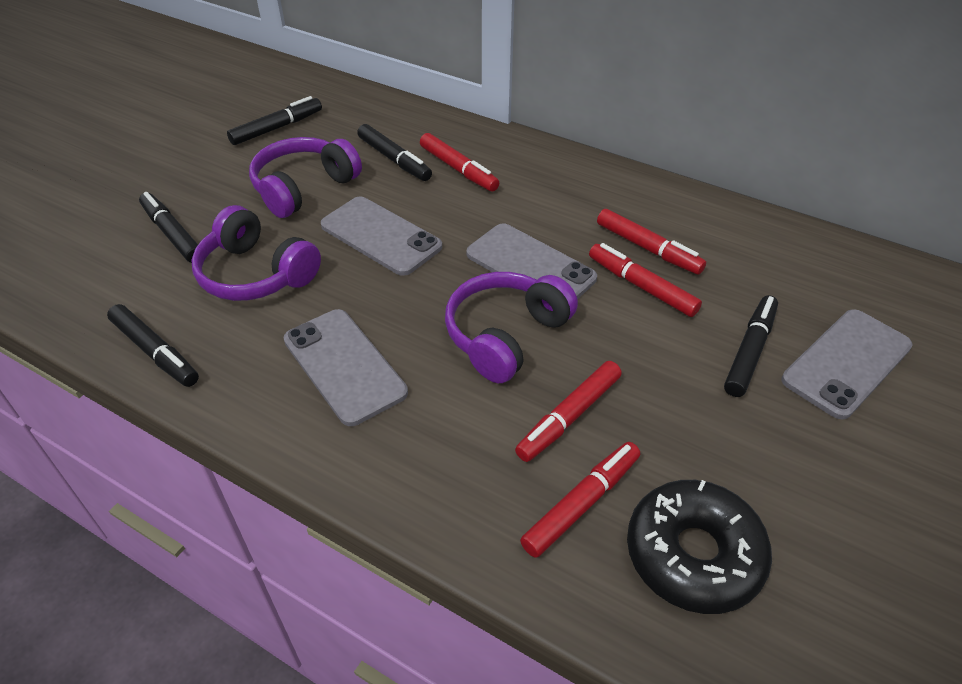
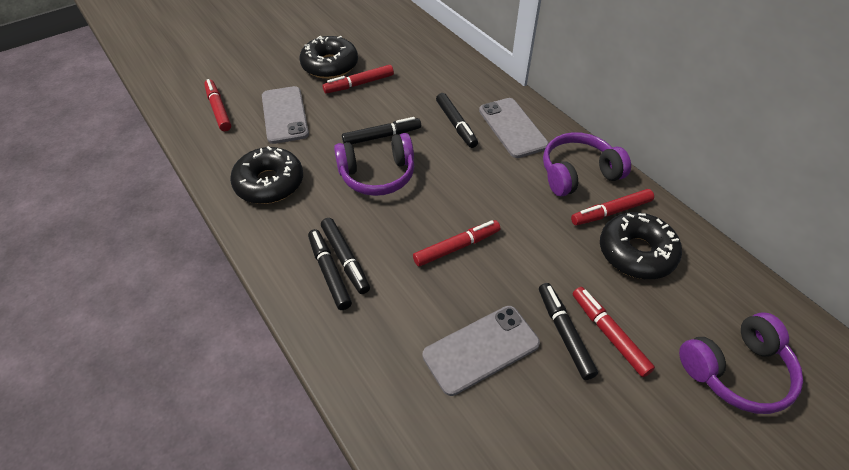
black donut: [627,480,772,614] = 1 -> [230,146,303,204] [300,36,358,79] [600,212,682,279] = 3
grey phone: [284,309,408,426] [321,196,442,276] [466,223,597,299] [782,309,913,419] = 4 -> [262,86,309,144] [423,306,540,396] [479,98,549,158] = 3

